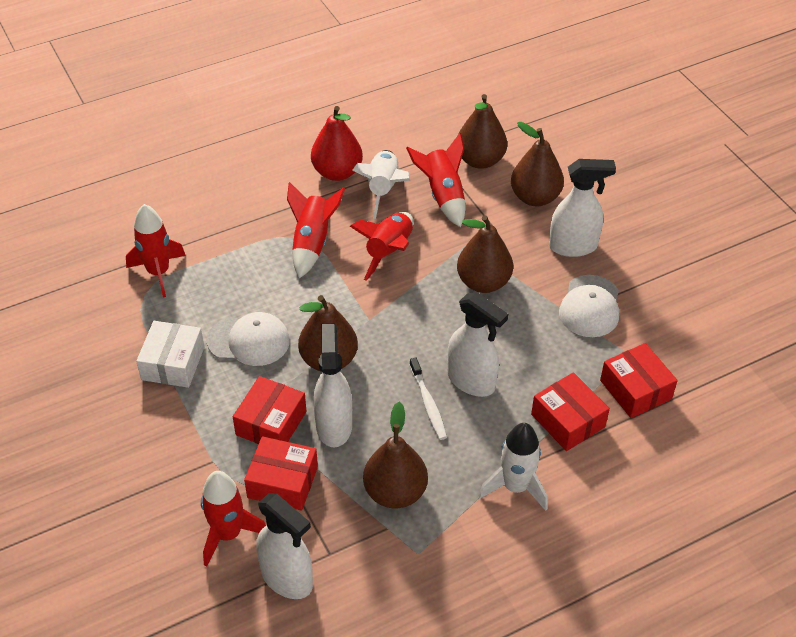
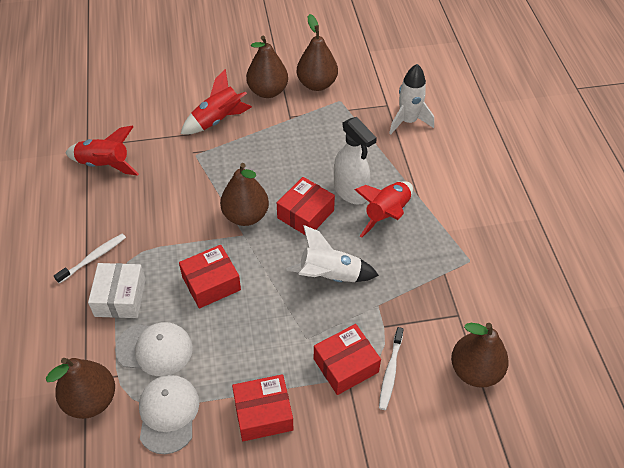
red pear: [311,106,363,181] = 1 -> none = 0
red rocket: [126,204,186,297] [201,471,266,566] [287,182,345,278] [350,212,414,281] [406,133,465,227] = 5 -> [65,126,139,175] [181,69,252,134] [355,181,413,238] = 3
white spray bottle: [256,493,313,599] [313,324,352,447] [447,292,508,397] [549,159,616,257] = 4 -> [334,117,377,204] = 1
white toothbrush: [410,357,447,440] = 1 -> [54,234,126,284] [379,327,404,410] = 2

